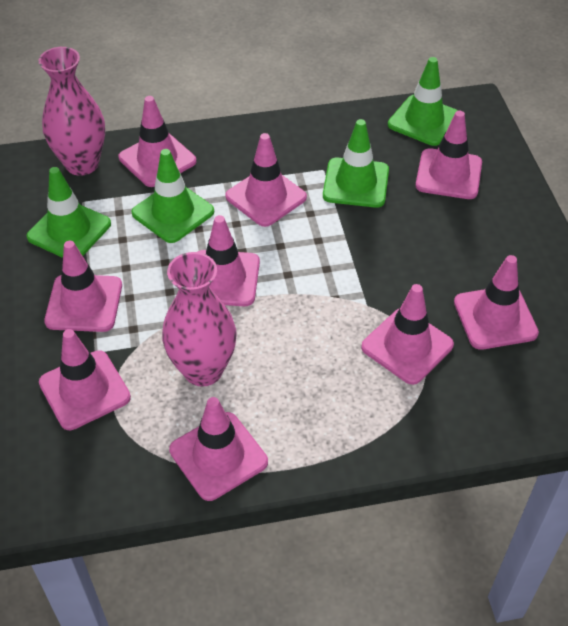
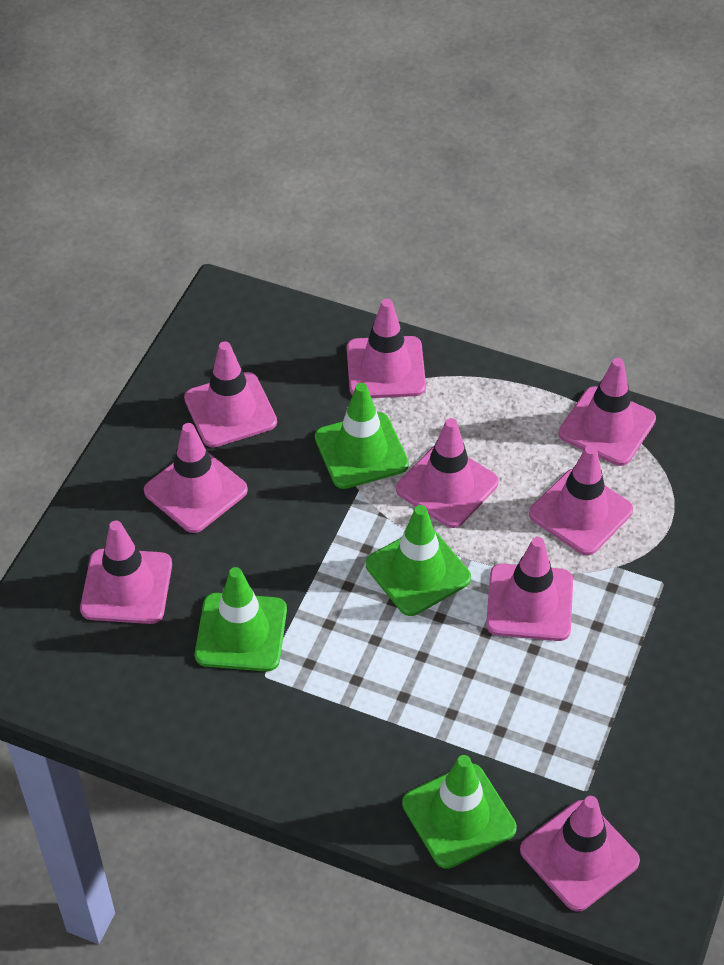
pink vase: [38,47,105,176] [162,252,237,387] = 2 -> none = 0

